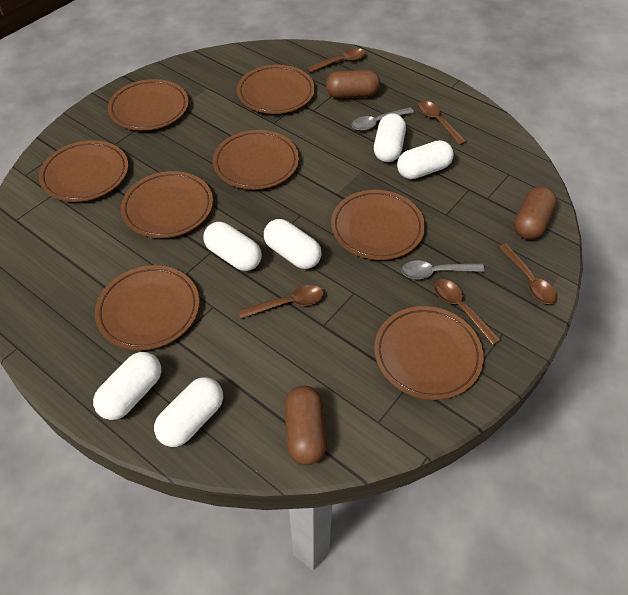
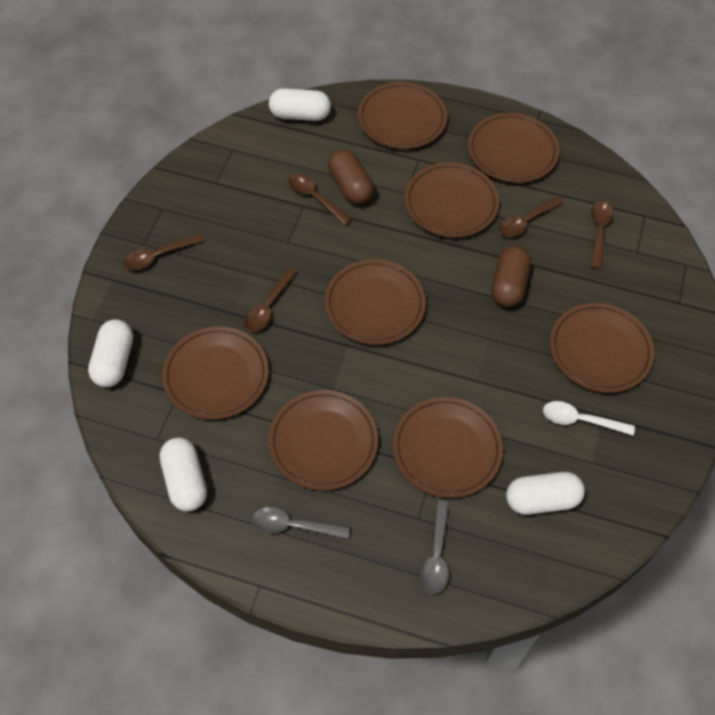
brown capsule: [285,386,327,465] [326,70,380,99] [514,186,557,239] = 3 -> [328,149,374,204] [491,245,531,308] = 2
white capsule: [93,352,162,420] [154,377,223,447] [204,222,262,271] [264,219,322,269] [374,114,406,162] [397,140,454,179] = 6 -> [88,319,133,387] [160,438,207,511] [269,88,331,121] [506,472,585,515] = 4
white spoon: none = 0 -> [543,401,635,436] = 1

